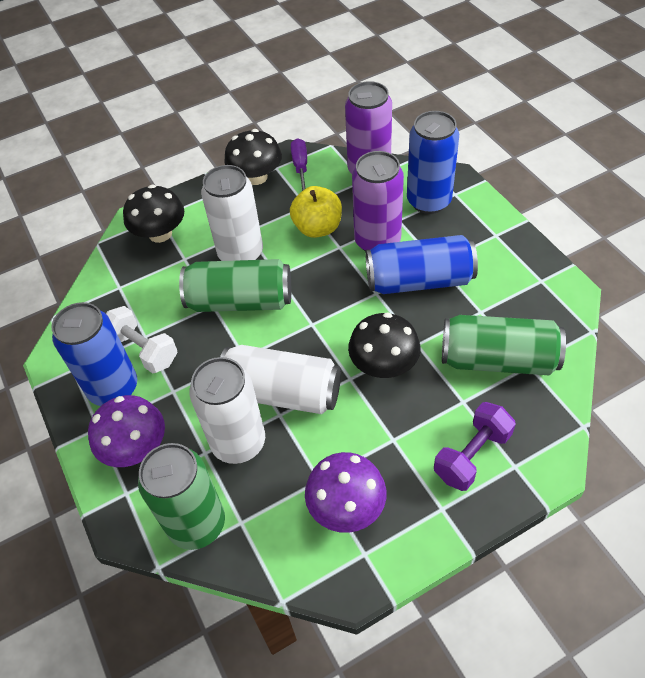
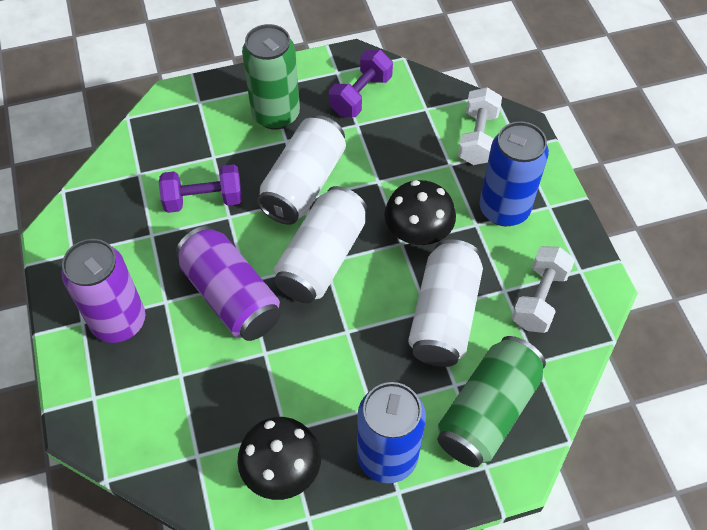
black mushroom: [123,184,184,243] [224,129,282,185] [348,312,420,378] = 3 -> [237,417,321,500] [384,180,456,245] = 2
blue can: [51,302,137,406] [365,235,478,294] [407,111,459,214] = 3 -> [357,382,426,483] [480,121,549,226] = 2
green can: [138,443,225,550] [179,259,291,312] [442,315,566,375] = 3 -> [242,24,300,130] [437,336,546,467] = 2
purple dumbbell: [434,402,516,491] = 1 -> [159,164,242,213] [329,50,393,117] = 2
purple mushroom: [88,395,165,467] [305,452,386,533] = 2 -> none = 0
purple screwdriver: [291,138,307,191] = 1 -> none = 0
white dumbbell: [106,306,177,374] = 1 -> [458,87,502,165] [512,246,575,333] = 2
yellow apple: [290,186,342,238] = 1 -> none = 0

